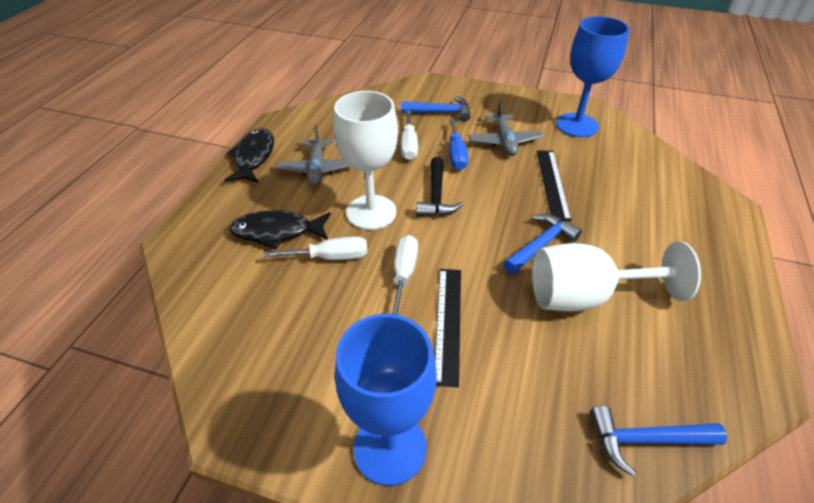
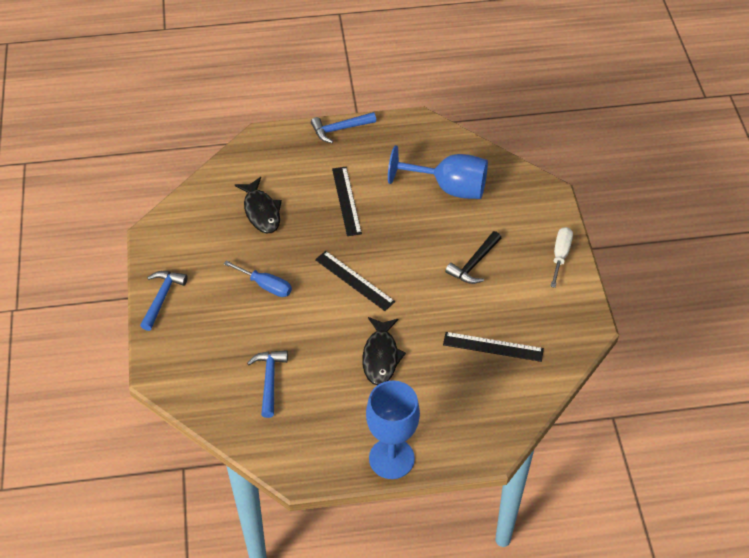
black ruler: [435,269,461,387] [537,150,571,221] = 2 -> [315,251,395,311] [332,167,362,236] [443,332,544,362] = 3
grey plane: [276,125,351,186] [469,100,543,156] = 2 -> none = 0
white goblet: [333,91,398,230] [532,241,701,311] = 2 -> none = 0
white screwdriver: [264,236,367,260] [391,235,418,315] [401,110,418,160] = 3 -> [550,227,573,288] = 1

